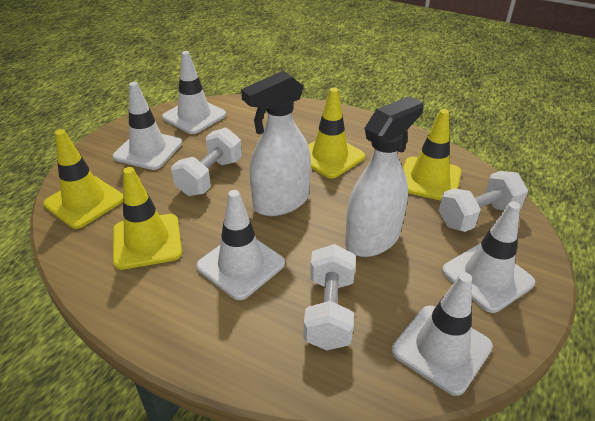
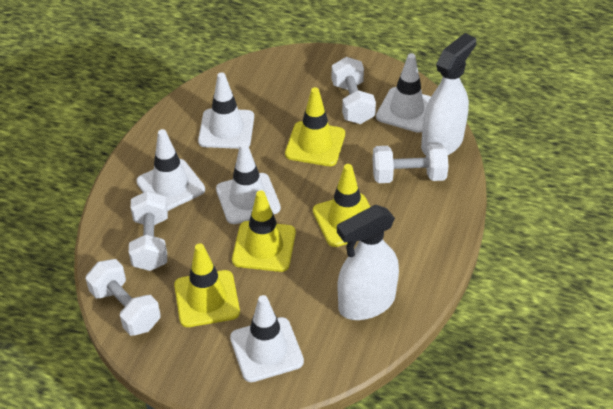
white dumbbell: [171,127,242,196] [303,244,356,350] [439,171,528,232] = 3 -> [85,259,161,336] [129,191,168,271] [332,57,376,124] [373,143,449,183] = 4

